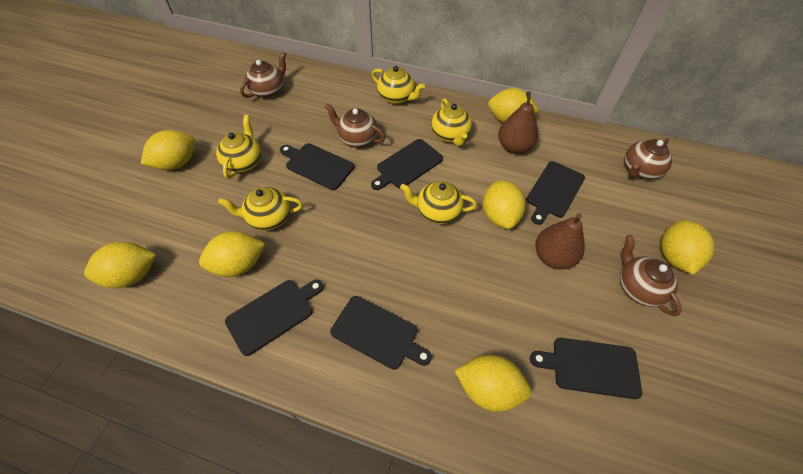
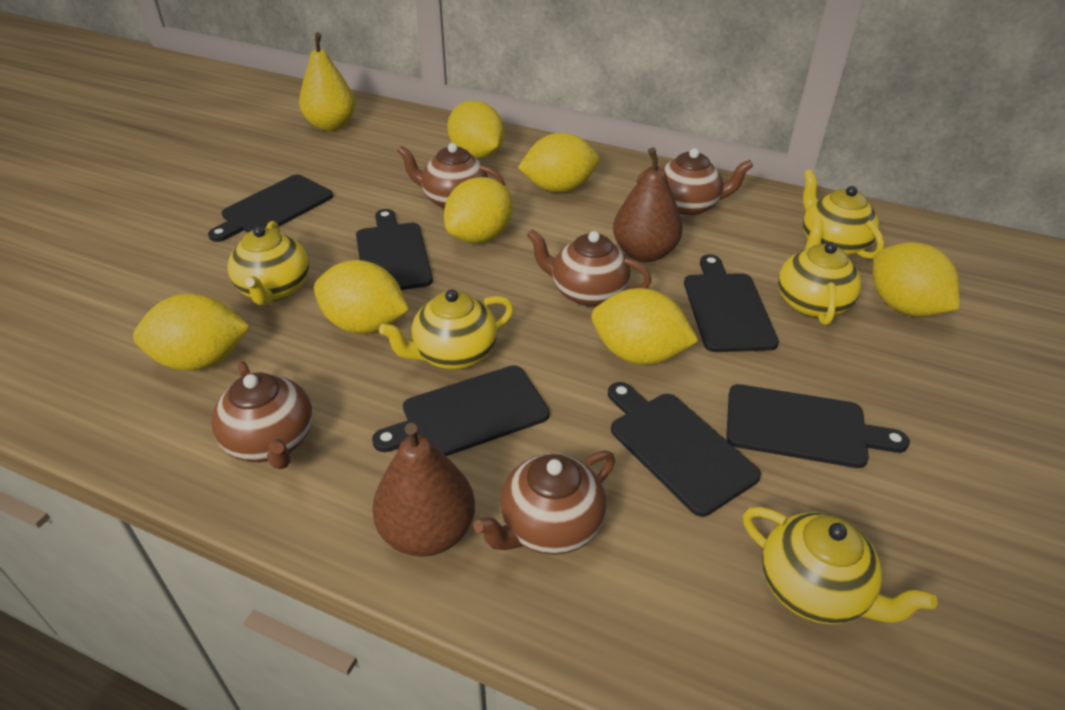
brown teapot: [240,51,287,98] [325,103,385,148] [620,235,682,316] [624,138,672,179] = 4 -> [211,361,313,469] [397,143,505,209] [474,450,615,555] [527,229,652,307] [637,148,753,217] = 5
yellow pear: none = 0 -> [299,32,356,131] = 1

